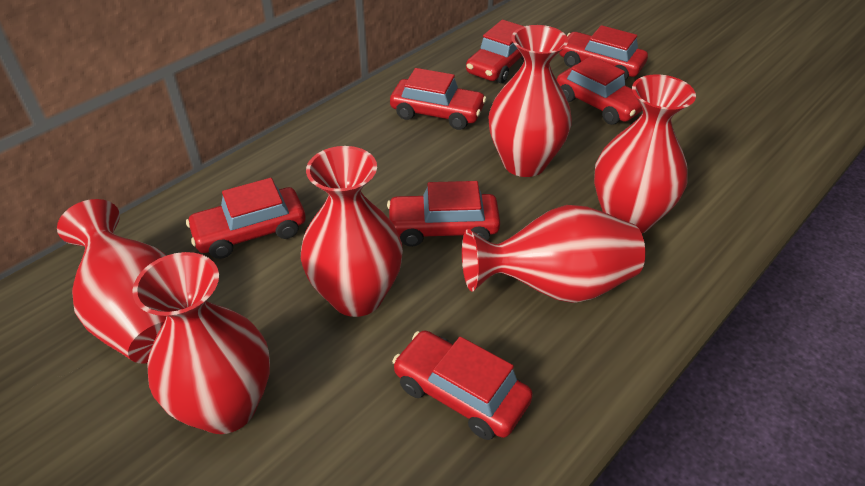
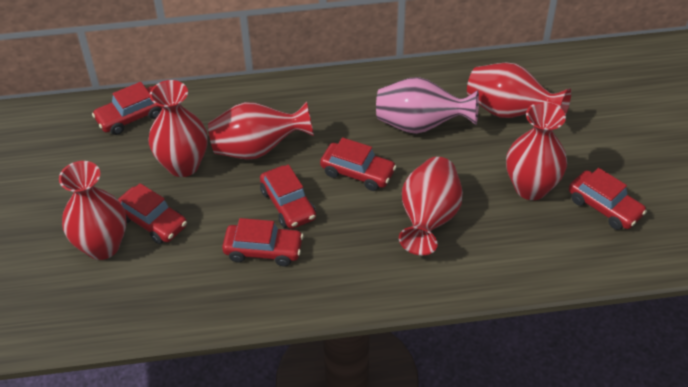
pink vase: none = 0 -> [376,77,479,134] = 1
red car: [186,178,306,259] [387,181,500,247] [390,68,487,130] [392,330,533,440] [466,20,524,83] [557,56,643,125] [559,25,648,80] = 7 -> [92,82,162,135] [118,183,187,244] [222,218,304,266] [260,165,316,229] [320,137,397,191] [569,168,647,230] = 6

